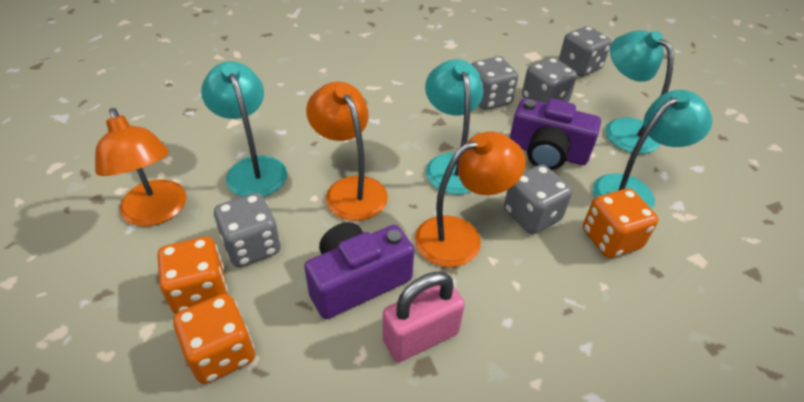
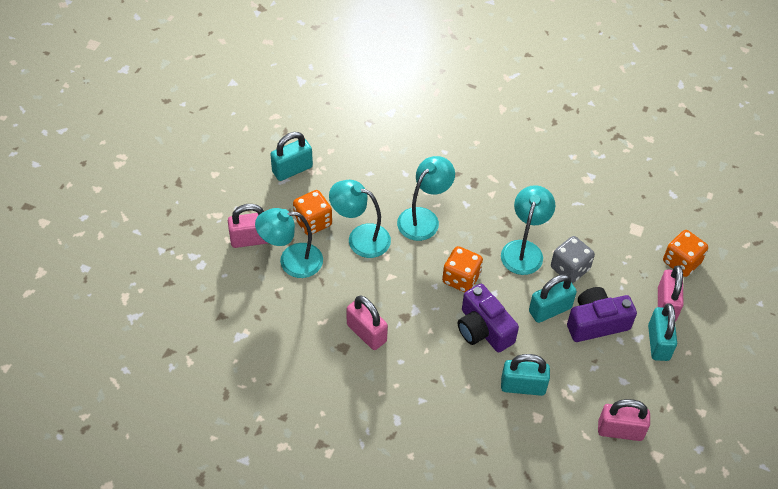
grey dice: [214,193,281,267] [471,56,518,110] [504,165,572,234] [522,57,577,103] [559,26,611,76] = 5 -> [551,236,595,283] = 1
orange lamp: [95,108,186,226] [306,82,388,221] [415,132,526,267] = 3 -> none = 0
pink padlock: [383,272,465,362] = 1 -> [228,204,268,248] [347,296,388,350] [598,399,650,441] [658,265,684,322] = 4
turquoise padlock: none = 0 -> [270,132,313,181] [501,354,550,396] [529,274,577,323] [648,304,677,361] = 4

